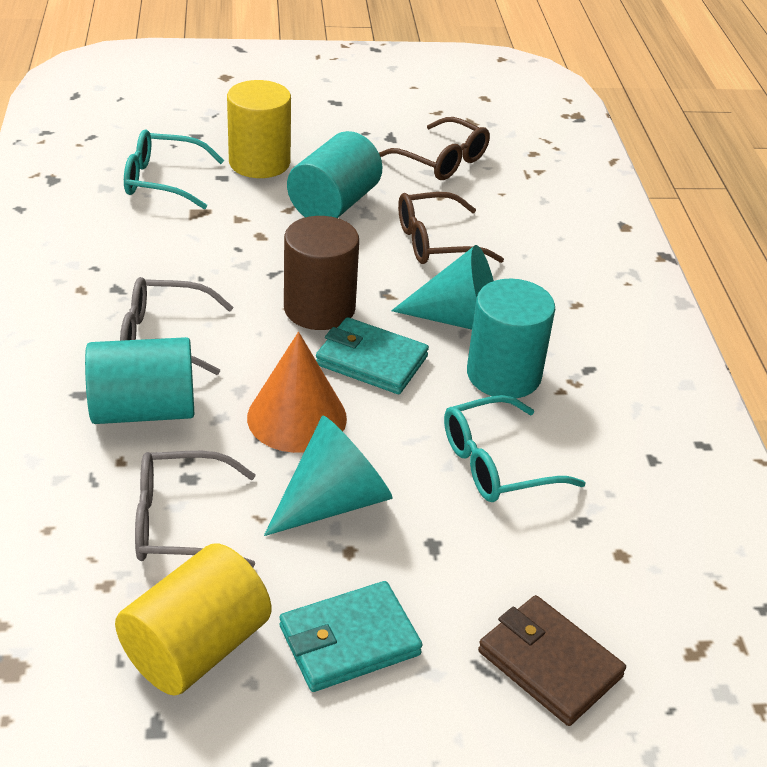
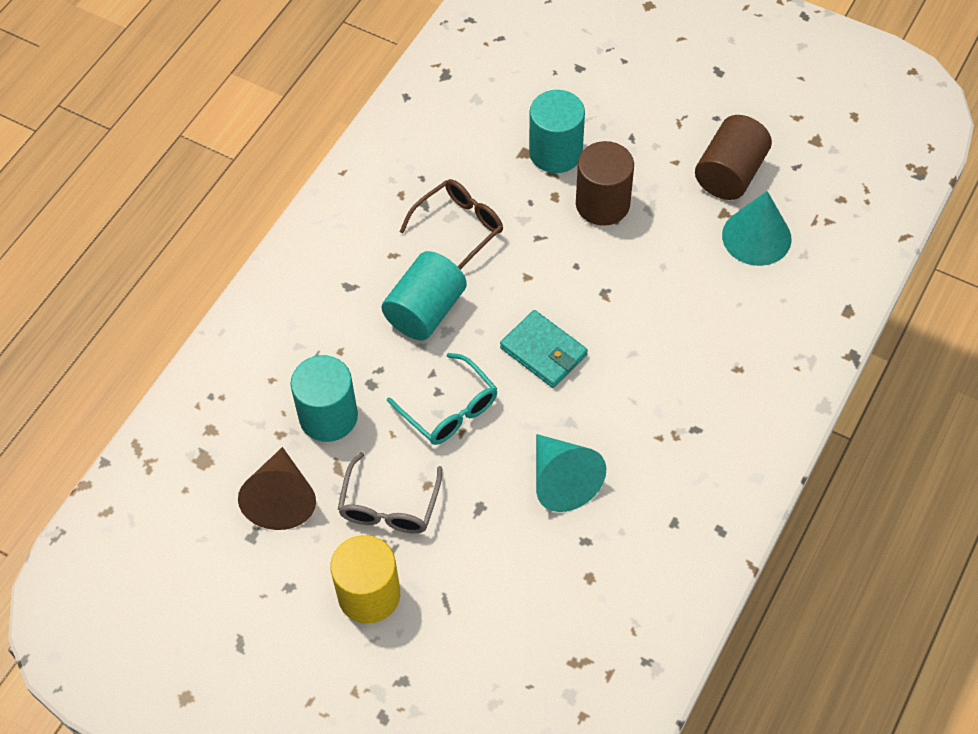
brown cone: none = 0 -> [238,447,316,530] = 1
brown cylinder: [284,216,359,330] = 1 -> [576,141,634,226] [695,115,772,200] = 2
brown glasses: [379,117,490,180] [398,192,504,264] = 2 -> [399,179,503,270] = 1
brown wallet: [478,595,626,726] = 1 -> none = 0
grey glasses: [120,277,233,375] [135,451,256,568] = 2 -> [338,452,442,534] = 1
orange cone: [247,332,347,453] = 1 -> none = 0
turquoise glasses: [124,129,224,209] [444,395,586,502] = 2 -> [387,353,498,445] = 1
turquoise wallet: [280,581,422,692] [316,317,429,394] = 2 -> [500,310,588,388] = 1
yellow cylinder: [115,544,271,696] [227,80,291,178] = 2 -> [330,535,400,624] = 1

